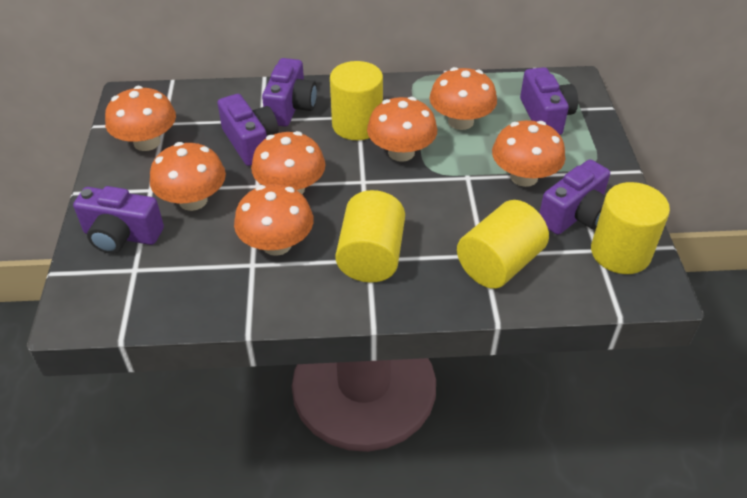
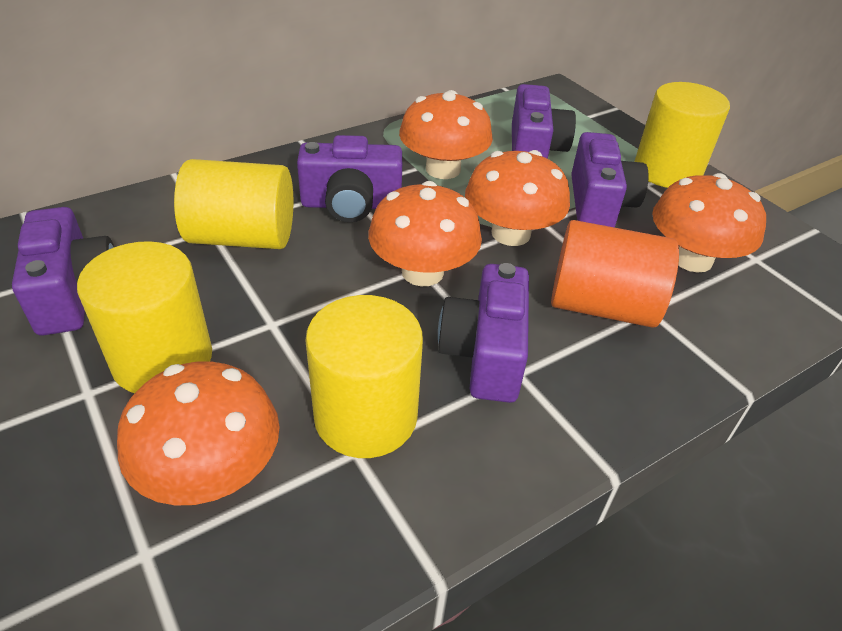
orange cylinder: none = 0 -> [551,220,679,328] = 1
orange mushroom: [105,86,176,151] [150,142,226,211] [234,184,314,256] [251,131,326,194] [367,97,437,162] [430,67,497,130] [492,120,565,187] = 7 -> [117,361,280,506] [368,181,482,286] [399,90,493,179] [465,150,570,246] [652,173,766,273] = 5

